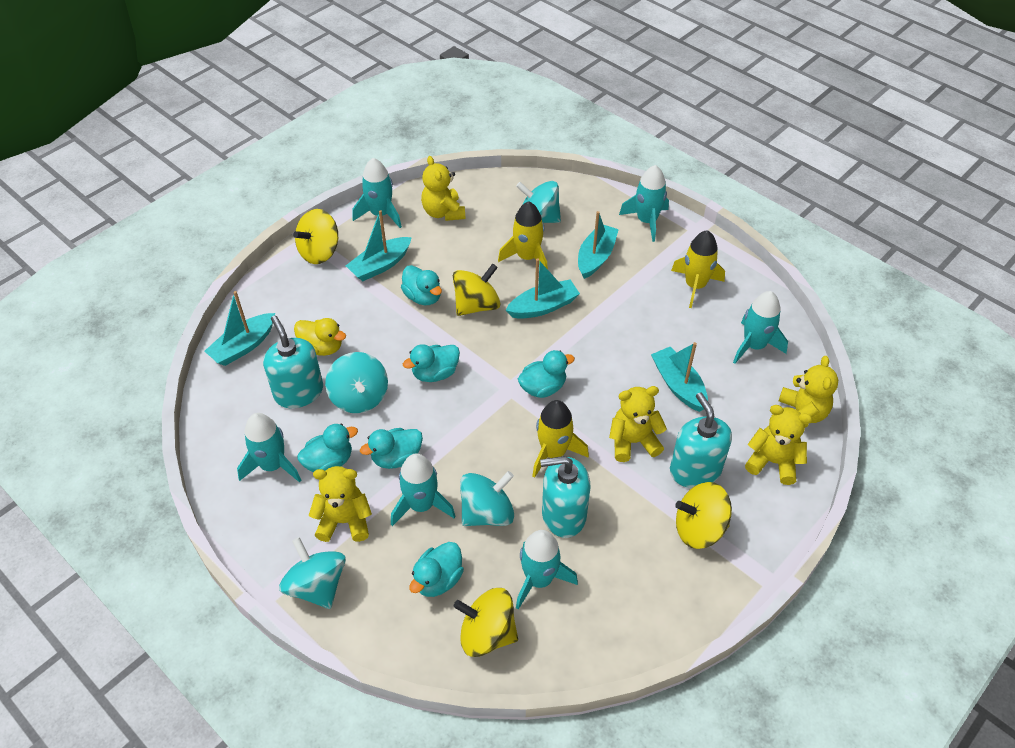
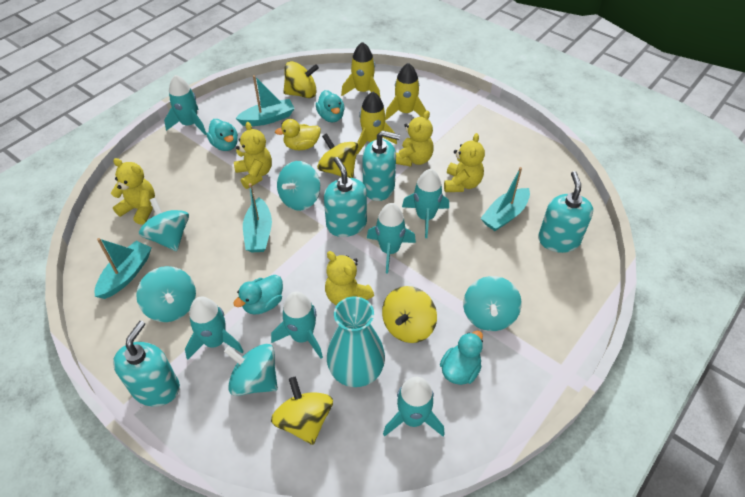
turquoise boat: [204,291,275,366] [346,210,412,281] [506,259,580,319] [578,211,619,279] [651,342,708,412] = 5 -> [95,238,152,299] [235,75,295,126] [243,183,272,252] [481,167,530,231] = 4
turquoise duck: [297,423,358,472] [360,428,423,469] [401,265,442,305] [403,344,460,382] [409,542,464,597] [518,350,575,398] = 6 -> [207,119,238,151] [233,275,283,315] [316,90,345,122] [440,331,483,385] = 4
turquoise soap dispenser: [263,315,323,408] [540,456,590,538] [670,393,732,488] = 3 -> [113,321,180,406] [324,157,367,237] [362,131,400,201] [538,171,593,253] = 4
turquoise spinning top: [279,537,346,609] [325,352,388,413] [460,471,514,526] [516,181,561,223] = 4 -> [136,266,196,322] [139,198,189,251] [224,344,278,396] [277,161,320,211] [463,276,522,331] = 5
turquoise vase: none = 0 -> [327,296,385,387] = 1

